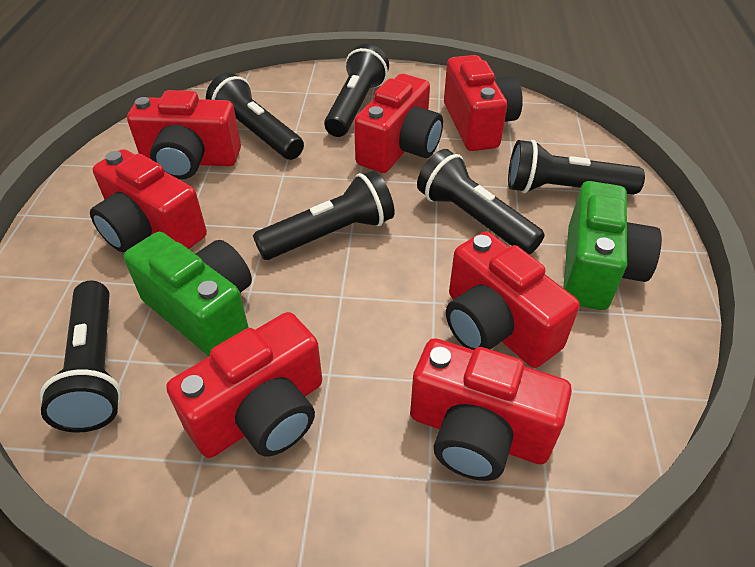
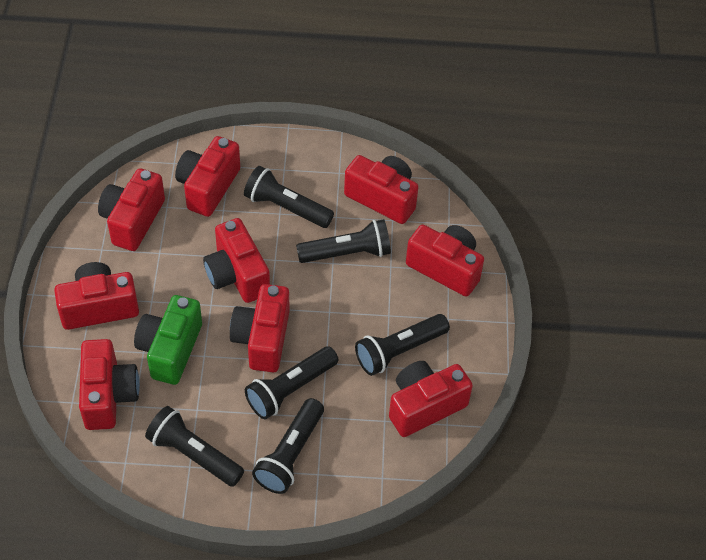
green camera: [124,232,252,356] [563,181,662,310] = 2 -> [134,295,202,385] = 1
red camera: [90,149,207,252] [127,90,241,180] [166,312,322,458] [354,74,443,173] [410,338,572,481] [444,55,523,151] [446,231,580,368] = 7 -> [54,262,139,330] [79,339,140,430] [98,168,165,251] [175,136,240,217] [203,218,270,303] [230,284,290,372] [344,155,418,224] [389,361,473,437] [406,224,484,297] = 9

